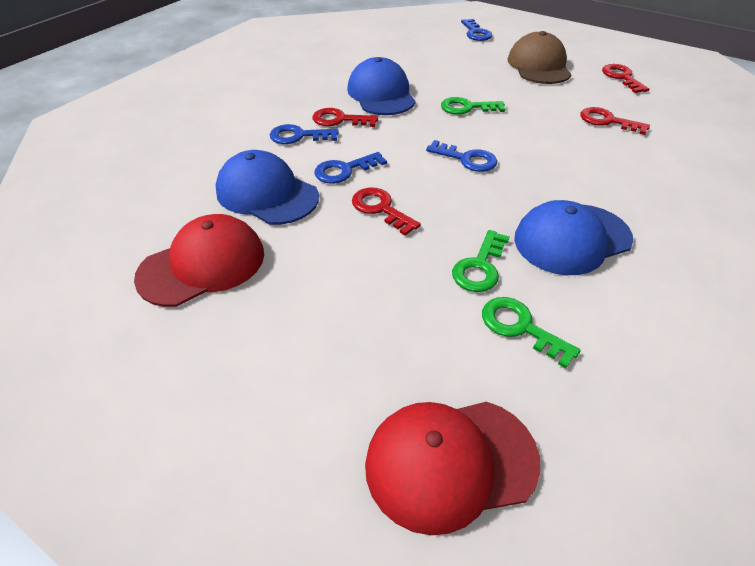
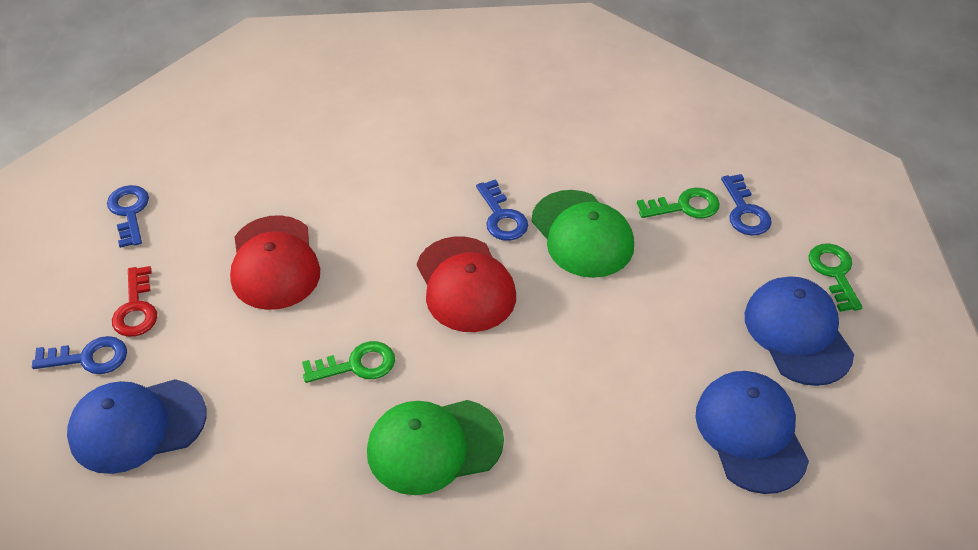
brown cap: [508,31,572,84] = 1 -> none = 0
green cap: none = 0 -> [367,400,504,495] [532,190,634,278] = 2
red key: [312,108,378,127] [352,188,421,236] [581,107,650,135] [602,64,649,93] = 4 -> [112,266,157,337] = 1

